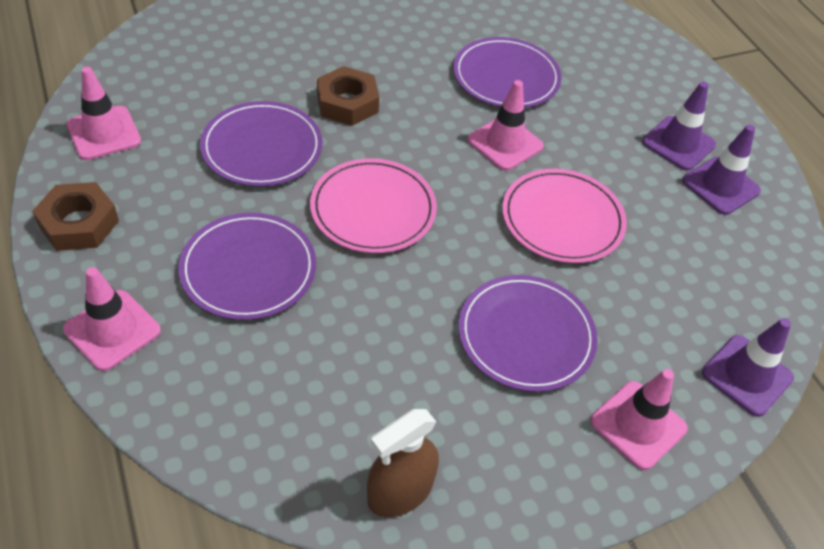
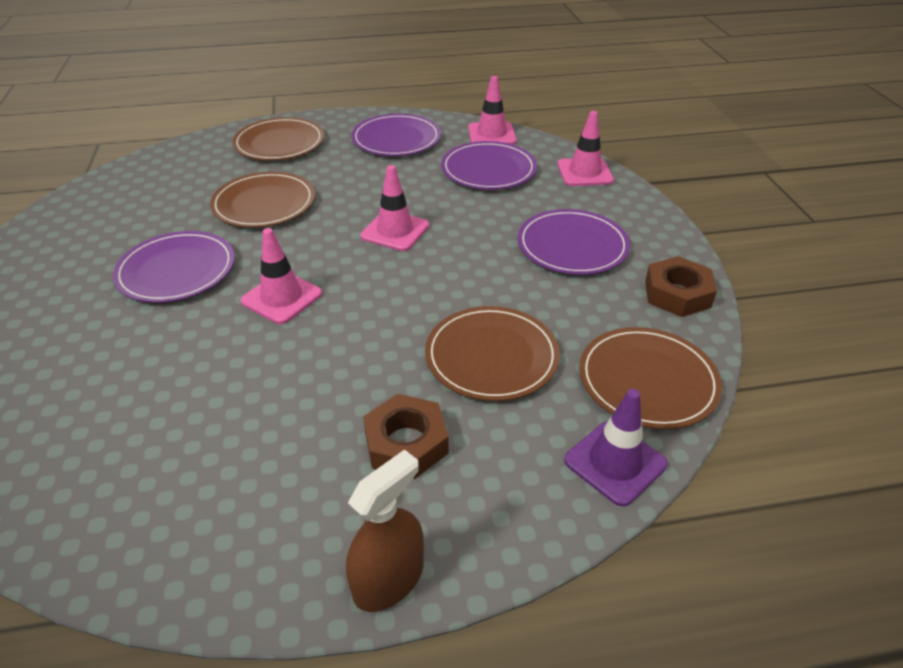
brown plate: none = 0 -> [210,172,315,228] [232,117,324,161] [425,306,560,401] [579,327,722,429] = 4
pink plate: [310,158,437,253] [502,169,627,263] = 2 -> none = 0
purple traffic cone: [642,82,716,170] [682,125,761,215] [702,318,794,417] = 3 -> [564,389,668,507] = 1

